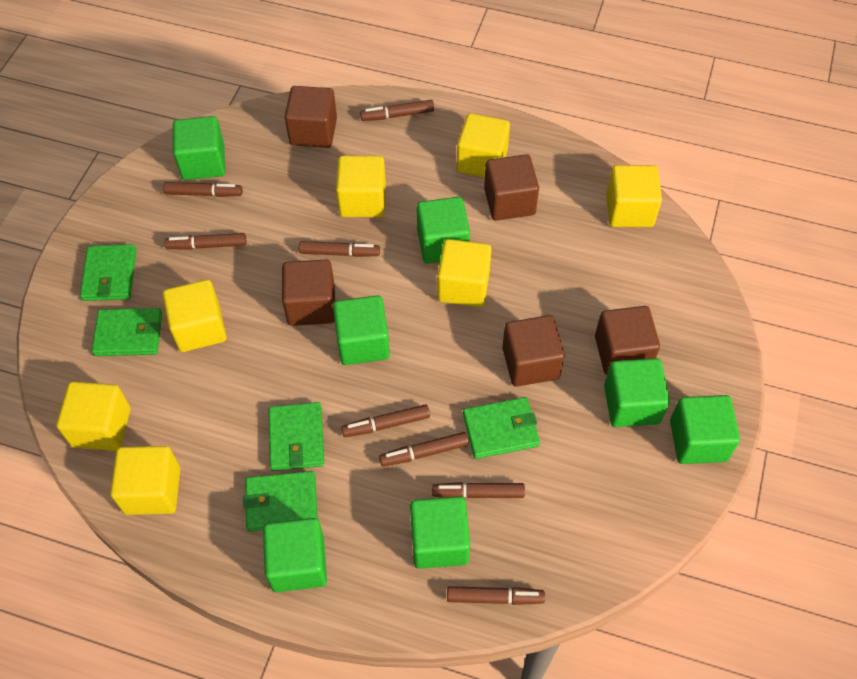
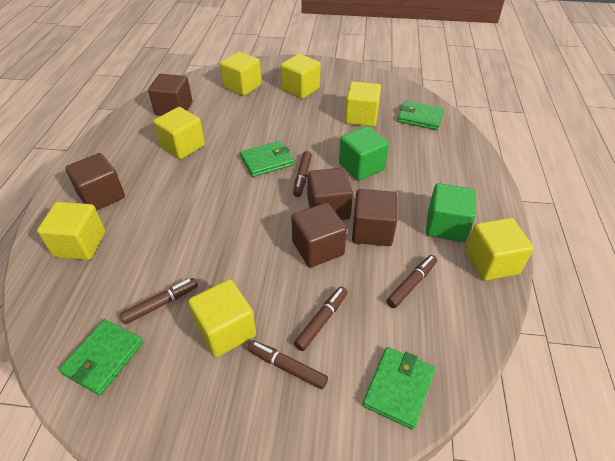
brown marker: [163,182,242,197] [164,233,246,250] [299,241,380,257] [341,404,430,437] [360,100,434,121] [379,432,469,467] [432,482,525,498] [447,586,545,605] = 8 -> [120,278,198,325] [247,340,328,389] [293,151,312,197] [294,287,348,351] [386,255,437,308] = 5
green cube: [173,116,225,180] [263,518,327,592] [333,295,390,365] [410,496,470,569] [417,197,470,264] [604,358,670,427] [670,395,740,464] = 7 -> [339,126,389,181] [426,183,476,242] = 2
green wallet: [80,244,136,301] [92,308,162,356] [243,471,317,531] [268,402,324,471] [463,397,540,459] = 5 -> [59,319,144,395] [240,141,294,177] [363,347,435,430] [397,101,444,130] = 4

